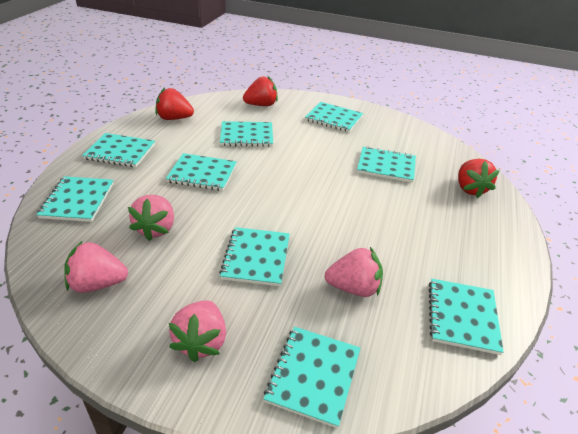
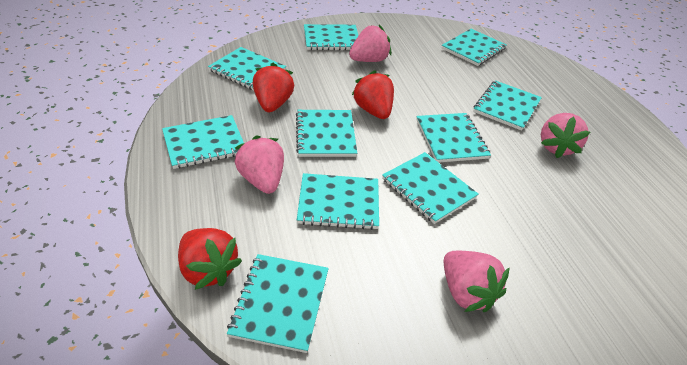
turquoise notebook: [36,176,114,222] [82,133,155,167] [165,153,237,191] [219,227,290,286] [220,121,273,147] [264,327,360,428] [305,102,363,132] [357,146,416,183] [429,279,504,355] = 9 -> [162,115,244,169] [208,47,286,91] [227,254,329,353] [296,110,357,157] [297,173,379,230] [304,24,359,50] [382,152,478,224] [416,113,491,163] [442,29,507,66] [473,80,542,131] = 10

